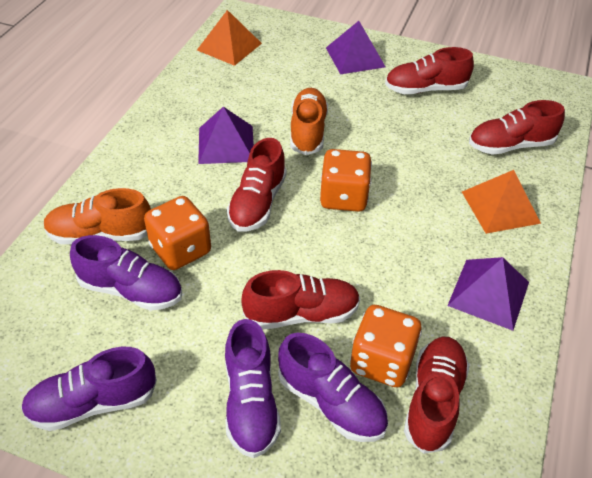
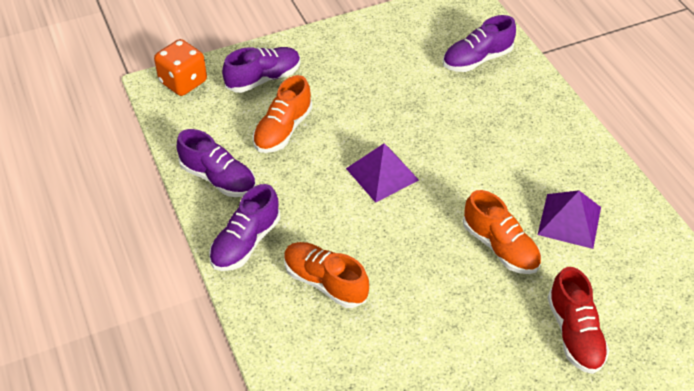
orange dice: [144,196,211,270] [320,149,372,212] [350,305,422,387] = 3 -> [154,39,207,96] = 1
orange pyramid: [197,10,262,66] [462,170,541,234] = 2 -> none = 0
orange shoe: [43,188,151,244] [290,88,328,155] = 2 -> [253,75,312,153] [284,242,369,308] [463,190,541,274] = 3
purple pyramid: [198,107,254,164] [326,21,385,74] [447,257,529,331] = 3 -> [346,144,419,203] [538,190,601,249] = 2
red shoe: [227,138,287,232] [241,270,360,329] [385,47,474,94] [404,337,469,454] [469,100,565,155] = 5 -> [547,267,609,374] = 1

